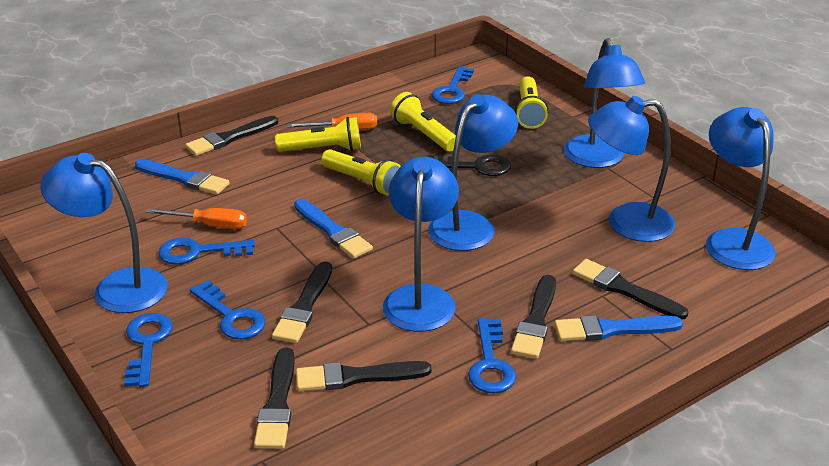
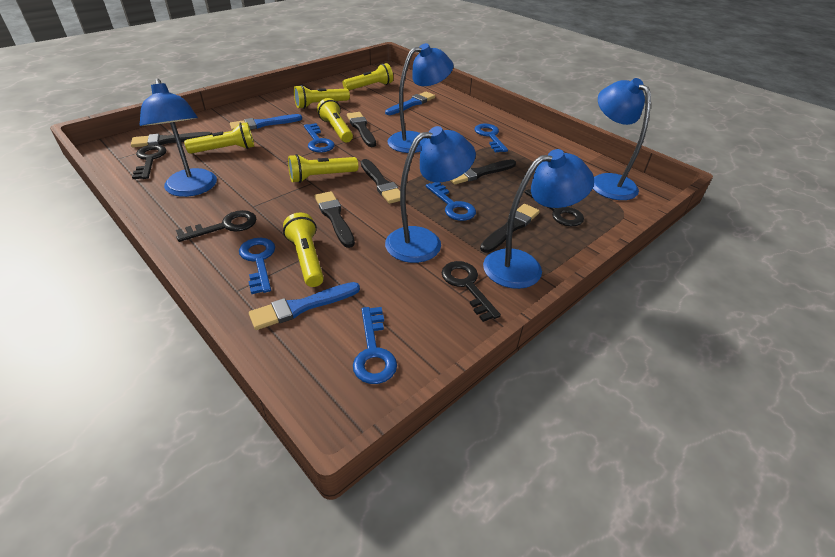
black key: [428,155,511,176] = 1 -> [132,145,167,179] [176,210,256,242] [442,261,501,322] [524,189,584,226] = 4
blue lamp: [40,153,168,313] [383,157,459,332] [428,94,518,251] [564,38,645,168] [588,96,675,242] [706,107,776,270] = 6 -> [140,79,217,197] [385,126,476,263] [387,43,453,153] [483,149,594,289] [593,78,651,200] = 5
orange screwdriver: [147,208,247,229] [287,113,377,130] = 2 -> none = 0
yellow flashlight: [275,117,361,152] [321,149,401,196] [390,92,456,151] [515,76,548,129] = 4 -> [184,122,254,154] [283,213,324,287] [288,154,358,183] [294,85,350,109] [317,98,353,143] [342,63,393,90] = 6

